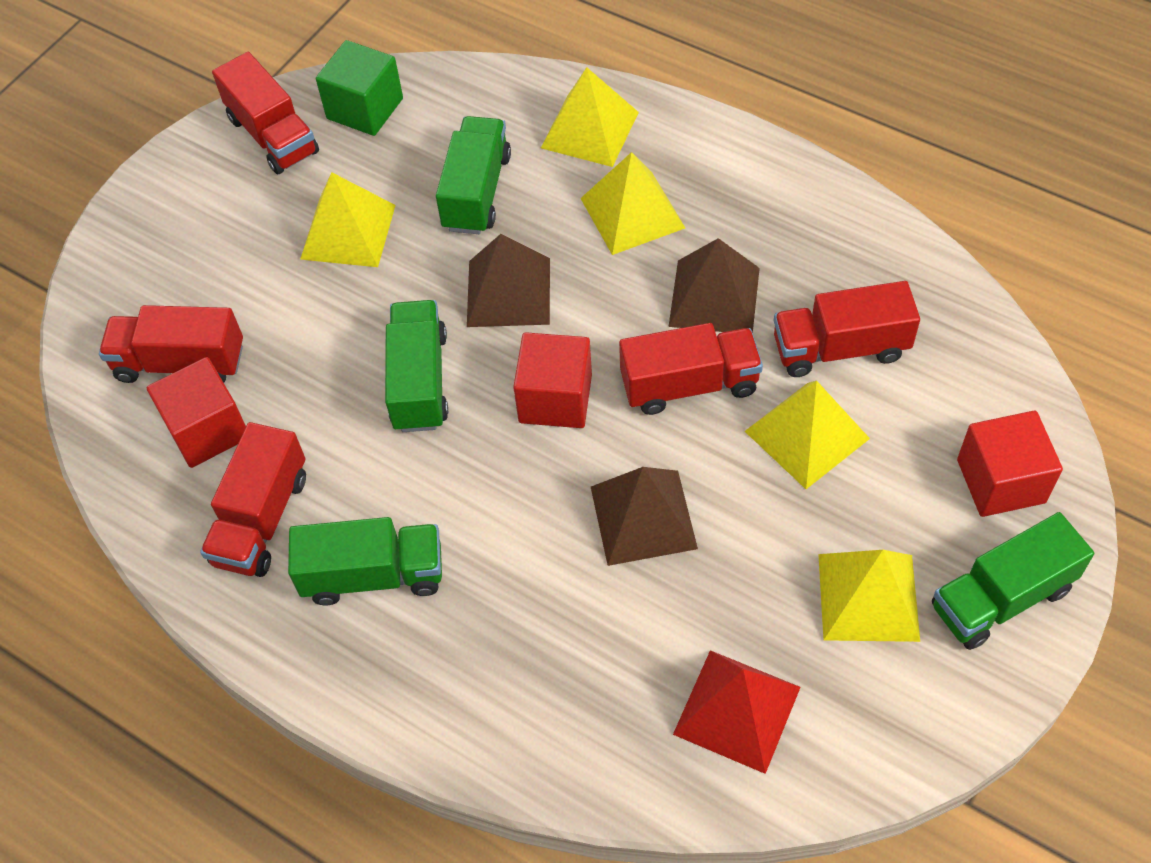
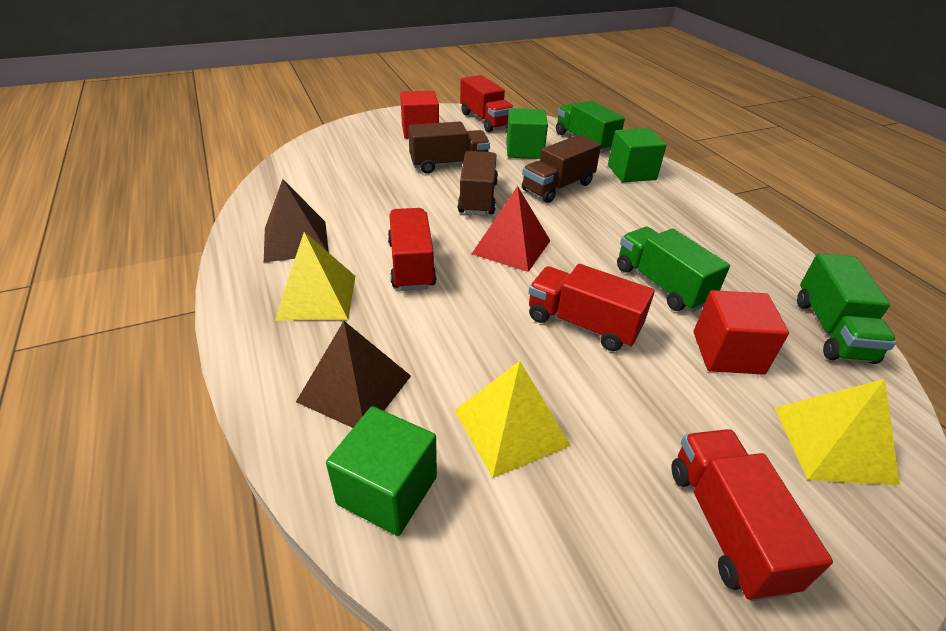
brown pyramid: [467,234,550,327] [591,467,698,566] [668,238,760,333] = 3 -> [264,179,329,262] [296,321,411,428] = 2
brown truck: none = 0 -> [408,122,490,174] [458,151,498,216] [522,135,601,203] = 3
green cube: [316,40,403,136] = 1 -> [326,406,437,536] [506,108,548,159] [608,128,667,182] = 3
green truck: [288,517,442,605] [385,300,448,432] [436,116,511,234] [932,512,1094,650] = 4 -> [556,100,625,153] [617,227,730,312] [797,253,897,364] = 3
red cube: [147,357,246,468] [513,332,592,428] [957,411,1063,517] = 3 -> [400,91,439,139] [694,290,789,375] = 2
red truck: [99,305,243,383] [200,422,306,577] [212,52,319,174] [619,323,763,415] [774,281,920,377] = 5 -> [388,208,436,291] [460,75,514,132] [528,264,655,351] [672,429,833,601] = 4
yellow pyramid: [300,172,396,267] [541,67,639,167] [580,152,685,255] [745,381,870,489] [818,550,920,642] = 5 -> [275,232,355,321] [454,361,571,478] [775,379,900,485] = 3

